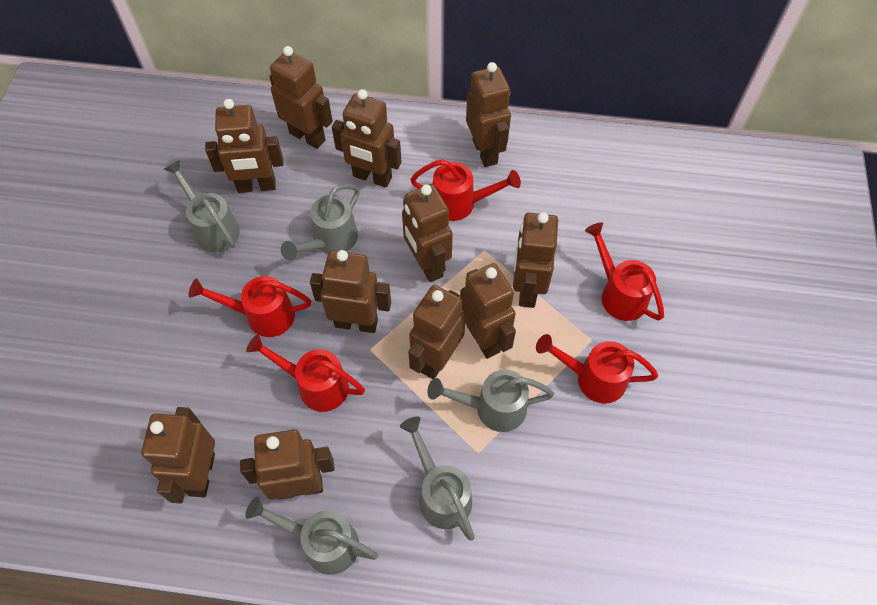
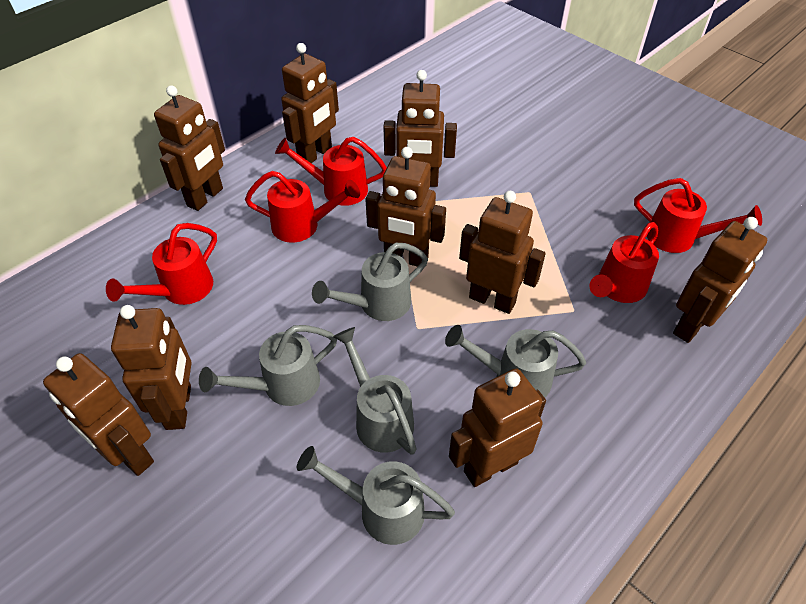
brown robot: [141,407,215,503] [205,99,283,193] [240,430,335,500] [269,46,333,149] [310,250,391,333] [332,89,402,188] [402,184,453,282] [408,285,466,379] [460,263,516,359] [466,62,511,167] [513,212,558,308] = 11 -> [43,353,154,476] [111,305,192,430] [154,85,225,211] [281,43,339,163] [365,147,446,267] [383,70,457,187] [449,369,546,487] [459,191,546,314] [673,217,767,343] = 9

